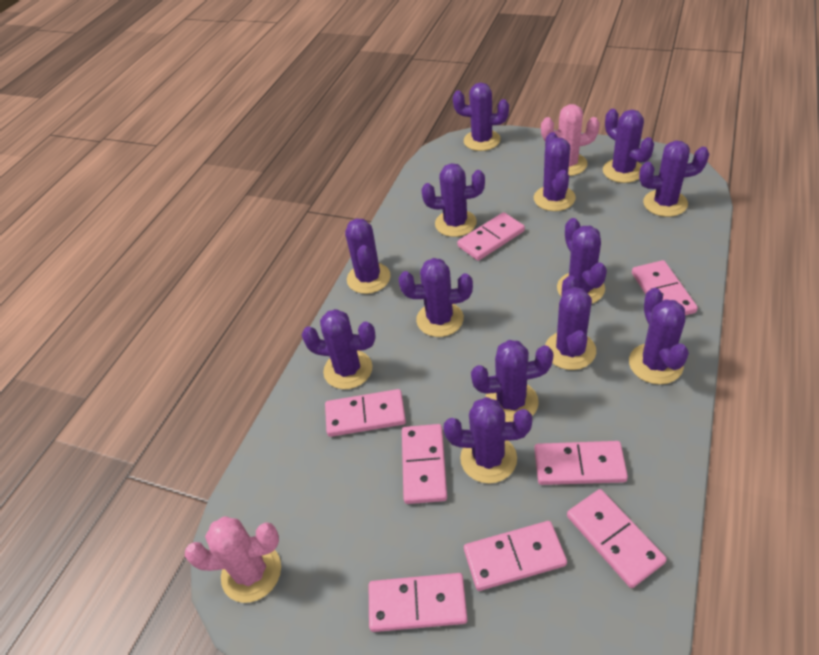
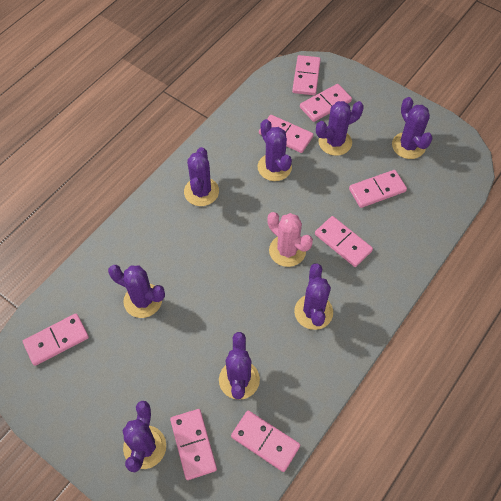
pink cactus: [185,516,281,603] [541,104,600,176] = 2 -> [267,212,313,267] = 1
purple cactus: [302,309,376,389] [345,219,391,294] [399,258,473,337] [422,163,485,237] [444,397,532,483] [453,82,509,151] [471,340,554,422] [534,132,576,211] [545,275,596,370] [557,218,607,303] [603,109,654,183] [629,288,689,384] [639,141,709,217] = 13 -> [108,265,165,318] [123,401,166,472] [184,147,219,206] [219,332,260,400] [257,119,292,181] [294,264,333,330] [316,101,364,156] [392,97,433,159] = 8

